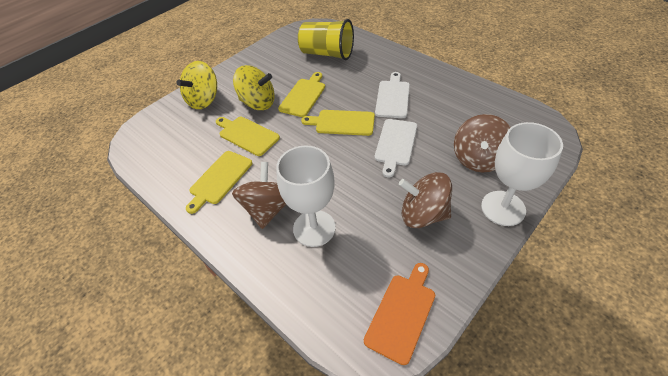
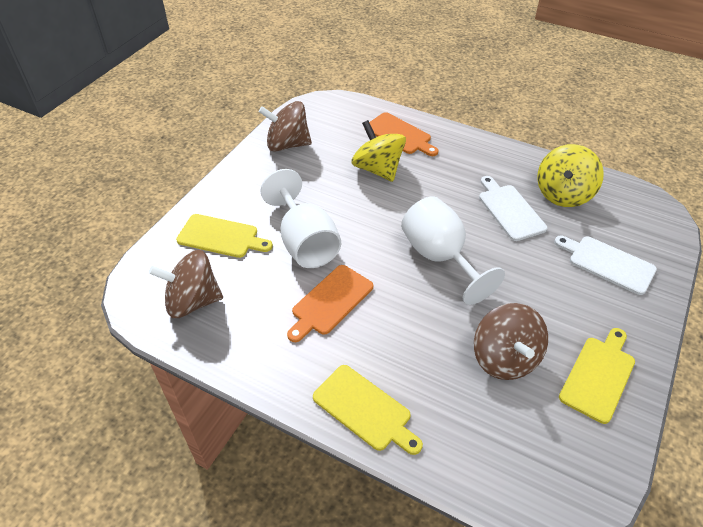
orange cutting board: [364,263,435,365] = 1 -> [287,265,373,342] [364,112,438,156] = 2
yellow cup: [298,19,354,60] = 1 -> none = 0
yellow cutting board: [186,151,252,214] [216,117,280,156] [278,72,325,117] [301,110,375,136] = 4 -> [176,214,273,258] [313,365,423,455] [559,328,635,424] = 3

